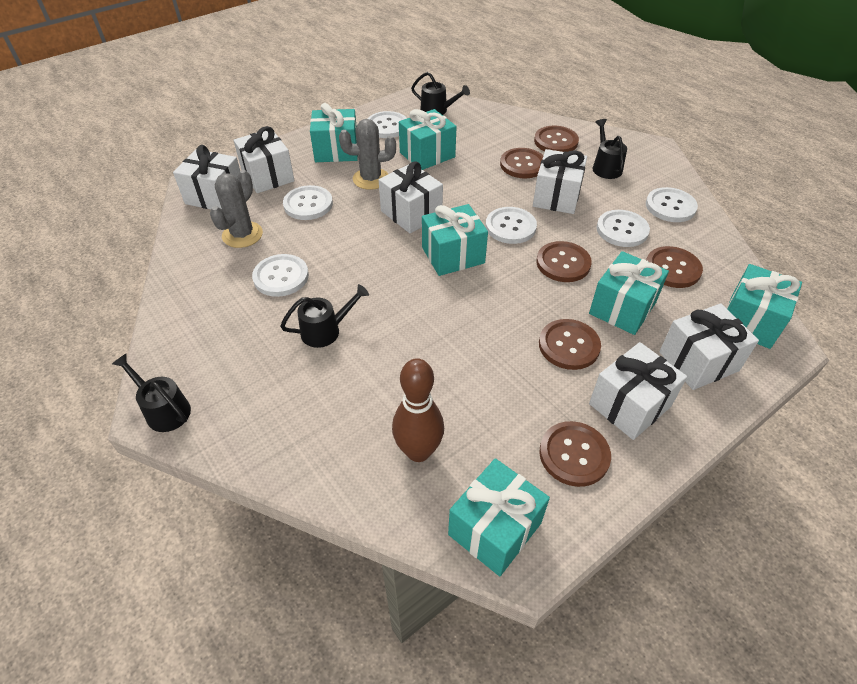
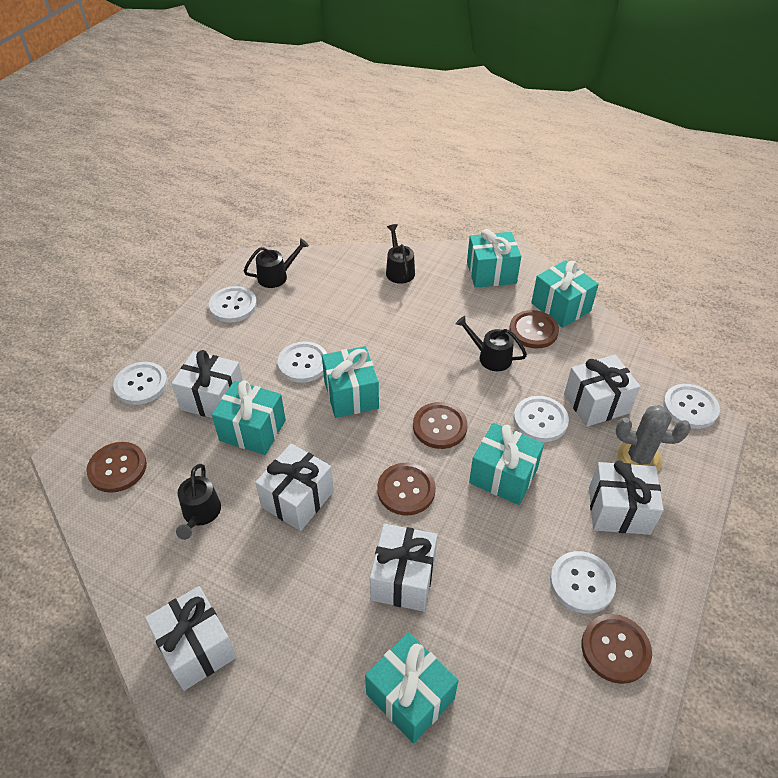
brown bowling pin: [392,358,444,462] = 1 -> none = 0
brown button: [500,148,543,178] [534,126,579,152] [536,241,592,282] [539,319,601,370] [539,421,611,487] [646,246,703,288] = 6 -> [86,442,147,493] [377,463,436,515] [413,402,468,449] [509,310,559,349] [581,614,652,684] = 5
grey cactus: [210,170,263,248] [339,119,396,190] = 2 -> [616,405,691,472] = 1

